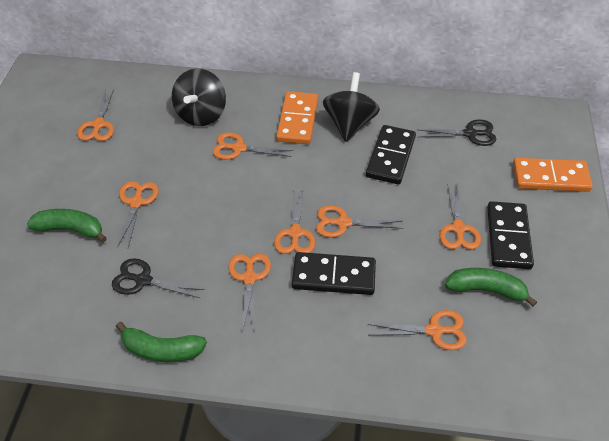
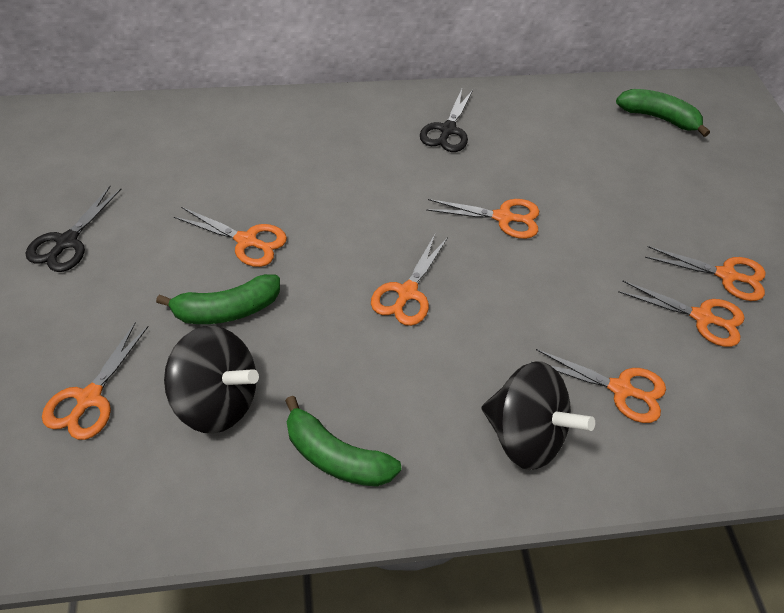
black domino: [292,252,376,295] [366,125,416,184] [487,201,534,269] = 3 -> none = 0
orange domino: [276,91,318,144] [513,158,593,192] = 2 -> none = 0
orange scissors: [77,89,114,141] [117,181,159,248] [213,132,293,160] [228,254,271,332] [274,187,315,254] [316,205,403,238] [368,310,467,350] [439,183,481,250] = 8 -> [42,322,149,440] [174,207,287,267] [371,235,448,326] [426,199,539,239] [531,349,666,423] [618,280,744,347] [645,246,766,301] = 7

